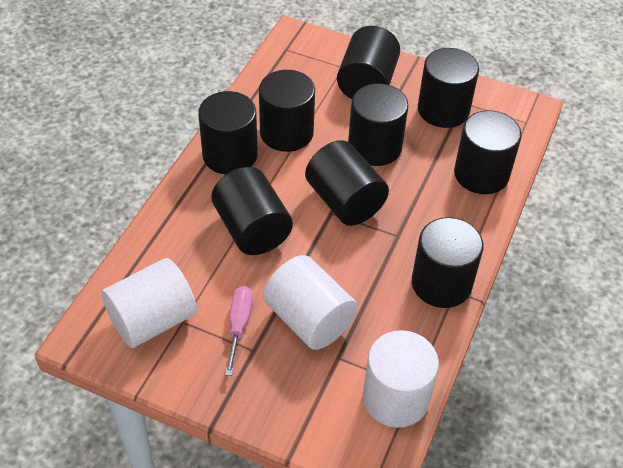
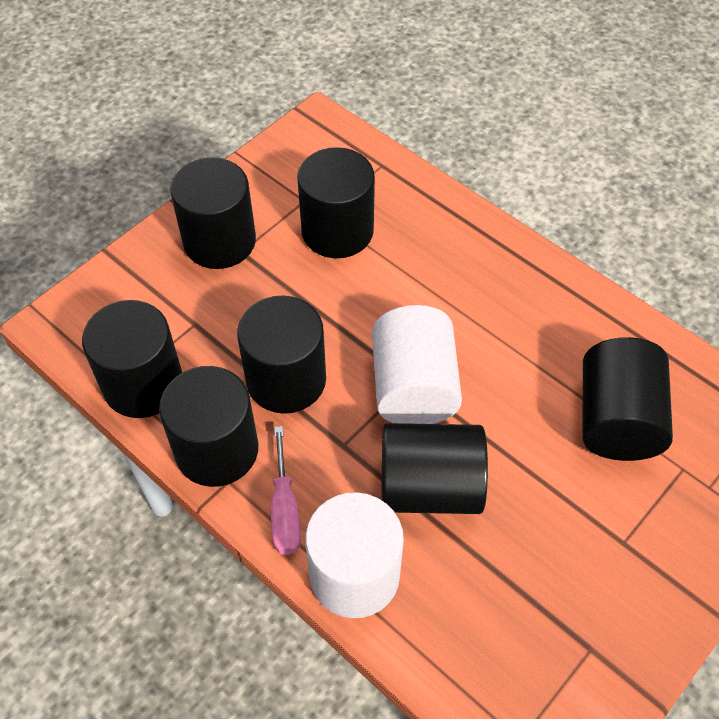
black cylinder: [198,91,258,175] [211,167,293,255] [259,70,315,152] [305,140,389,226] [337,26,400,99] [348,83,409,166] [412,217,484,308] [418,48,479,128] [454,110,522,194] = 9 -> [82,300,182,418] [159,366,258,487] [170,157,256,269] [237,296,326,414] [297,147,375,258] [382,423,488,514] [582,337,673,461] = 7
white cylinder: [101,258,197,348] [263,255,358,350] [363,330,439,428] = 3 -> [305,492,404,618] [372,305,462,424] = 2

